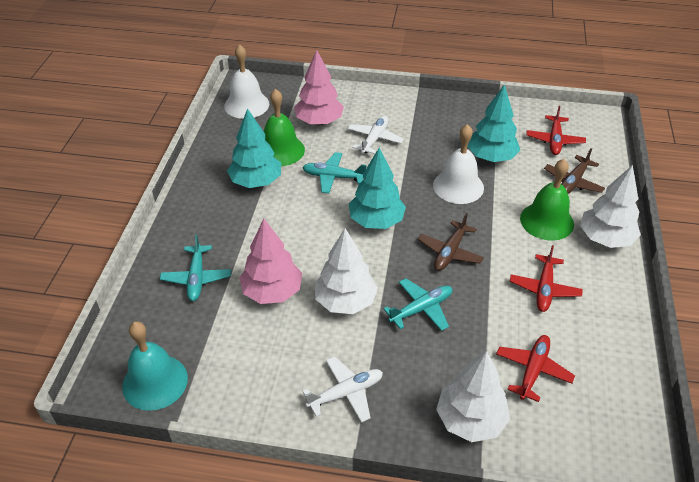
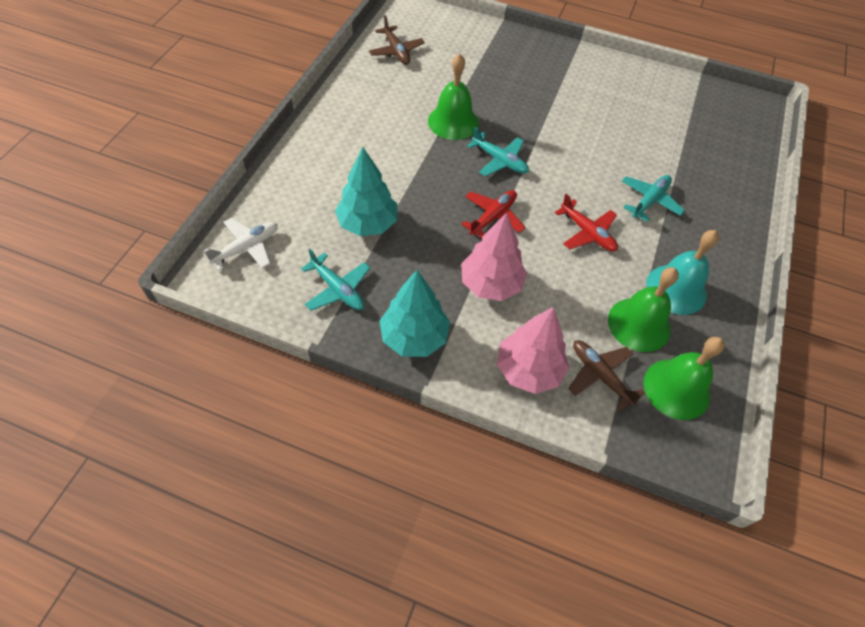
green bell: [264,89,305,166] [520,159,574,241] = 2 -> [428,53,479,140] [608,267,679,352] [644,336,725,420] = 3
red plane: [496,335,575,402] [510,245,583,312] [526,106,586,155] = 3 -> [461,190,526,238] [555,194,618,252] = 2
turquoise tree: [227,108,281,188] [349,148,406,229] [468,84,520,162] = 3 -> [335,147,398,236] [380,270,450,357] = 2
white bell: [224,44,269,119] [433,124,484,204] = 2 -> none = 0
white plane: [302,356,383,423] [347,116,404,154] = 2 -> [204,218,278,270] = 1
white tree: [315,228,378,314] [436,351,510,442] [580,165,641,248] = 3 -> none = 0

